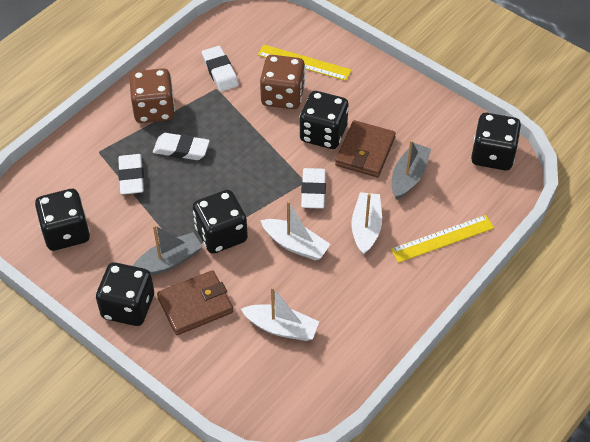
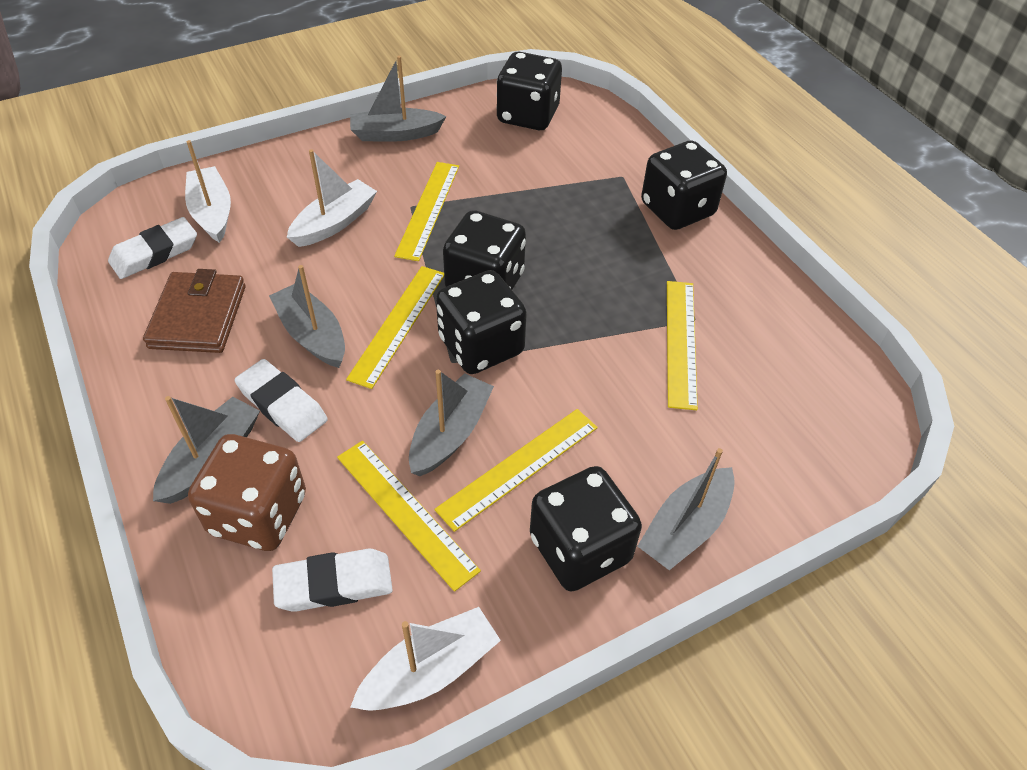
brown dice: [129,68,175,123] [260,55,305,109] = 2 -> [188,434,306,551] = 1
brown wallet: [157,270,233,335] [335,120,396,177] = 2 -> [143,269,246,353] = 1
grey boat: [133,225,203,276] [392,140,431,200] = 2 -> [153,396,260,504] [269,265,345,368] [350,56,447,142] [409,370,494,476] [637,448,735,570] = 5
white eraser: [118,154,144,195] [153,133,210,160] [202,46,239,92] [301,168,326,209] = 4 -> [108,217,197,279] [235,359,328,442] [272,549,393,612] = 3
yellow ruler: [258,45,352,81] [391,215,494,263] = 2 -> [337,441,481,592] [346,266,444,389] [394,162,459,261] [434,409,598,532] [667,281,698,410] = 5

